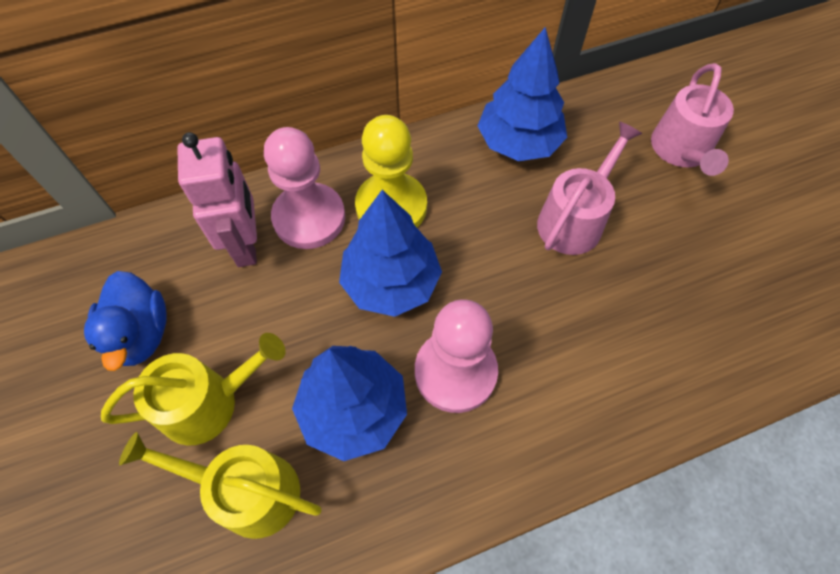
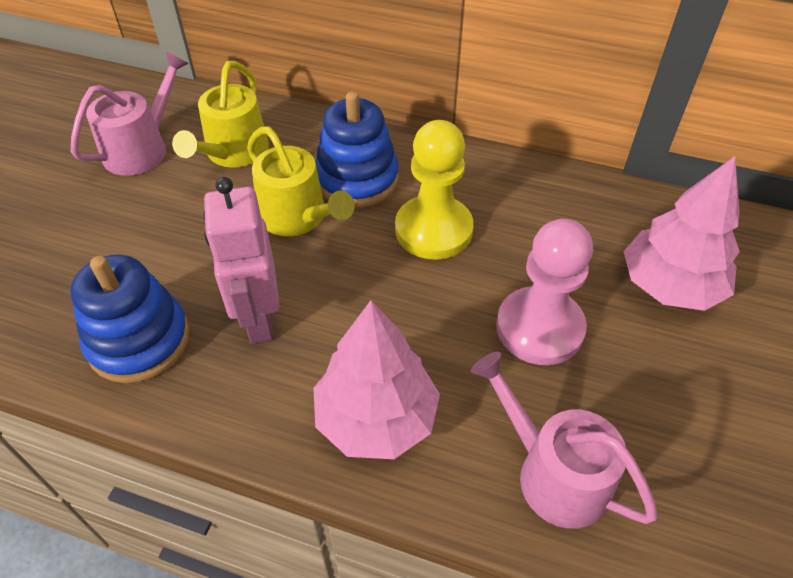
blue duck: [84,271,167,371] = 1 -> none = 0
blue stacking toy: none = 0 -> [71,255,190,383] [315,91,399,208] = 2
blue tree: [292,346,407,461] [339,190,442,317] [477,27,567,161] = 3 -> none = 0
pink pawn: [264,127,345,249] [415,299,498,413] = 2 -> [496,219,593,365] = 1
pink tree: none = 0 -> [313,300,440,459] [624,156,740,311] = 2

